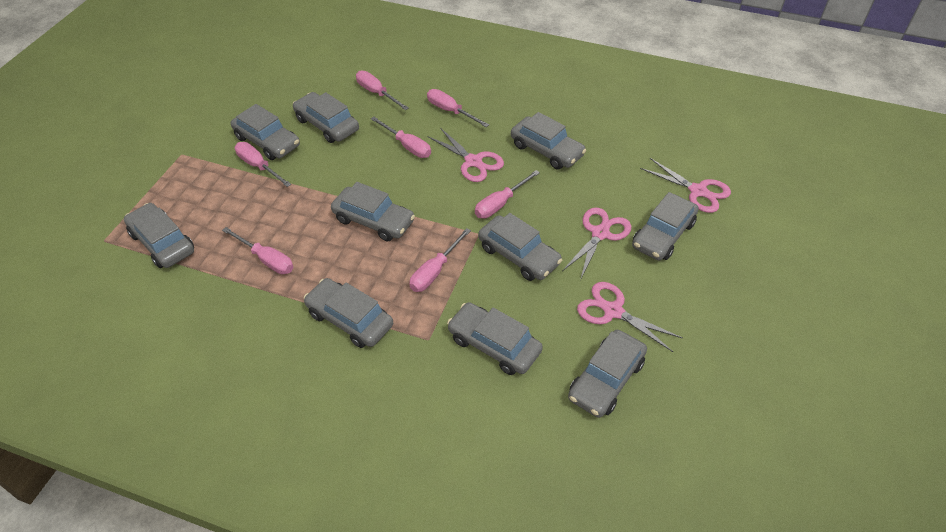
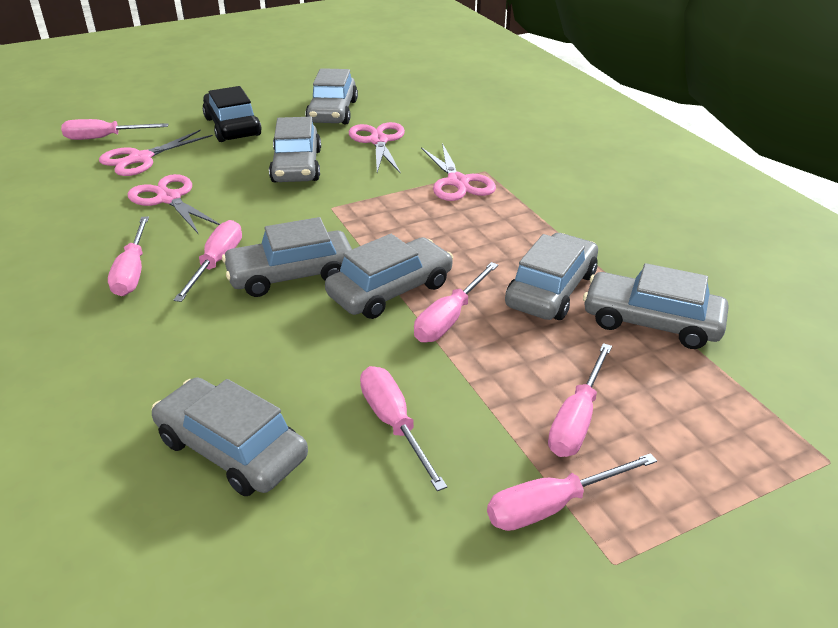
black car: none = 0 -> [202,86,262,142] = 1
grey car: [124,203,194,268] [231,104,300,160] [293,92,359,143] [304,278,393,348] [331,182,415,241] [447,302,543,375] [478,213,562,281] [511,112,586,169] [568,330,647,418] [632,192,698,260] = 10 -> [152,377,308,496] [222,217,352,297] [269,117,321,182] [306,68,358,125] [325,234,453,319] [505,233,598,320] [583,263,729,349] = 7

